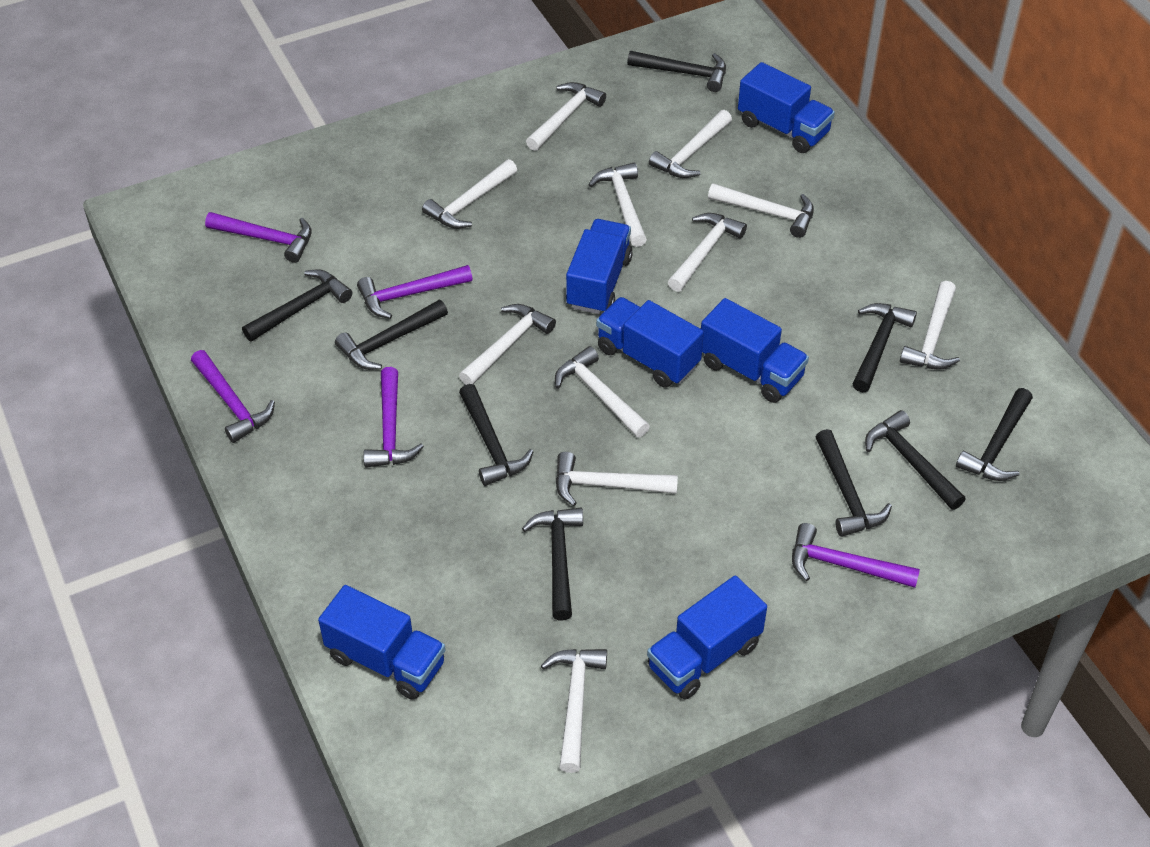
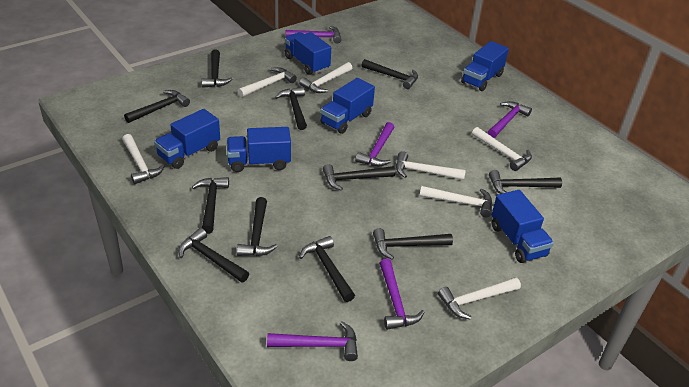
black hammer: [242,269,352,342] [335,300,448,370] [459,384,534,486] [522,508,583,621] [627,51,726,92] [816,429,892,537] [852,303,917,392] [865,410,966,510] [956,388,1033,481] = 9 -> [124,90,190,123] [178,228,249,283] [192,177,229,234] [202,49,232,88] [237,197,278,256] [275,87,307,130] [299,236,355,302] [323,164,395,191] [362,59,418,89] [373,228,453,260] [489,170,562,194] = 11
white hammer: [422,159,517,229] [459,304,556,385] [526,82,606,151] [541,649,607,773] [555,346,650,437] [556,452,678,506] [588,163,647,247] [649,110,732,178] [668,213,747,292] [708,183,814,238] [900,281,960,369] = 11 -> [122,134,165,184] [238,67,297,97] [299,62,352,93] [396,151,466,180] [420,186,492,217] [438,277,521,319] [472,127,532,171] = 7

